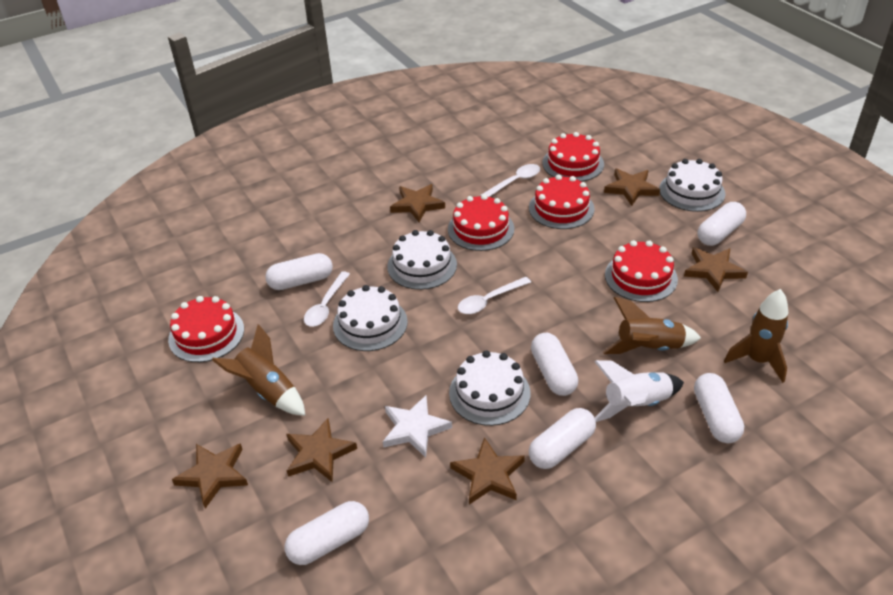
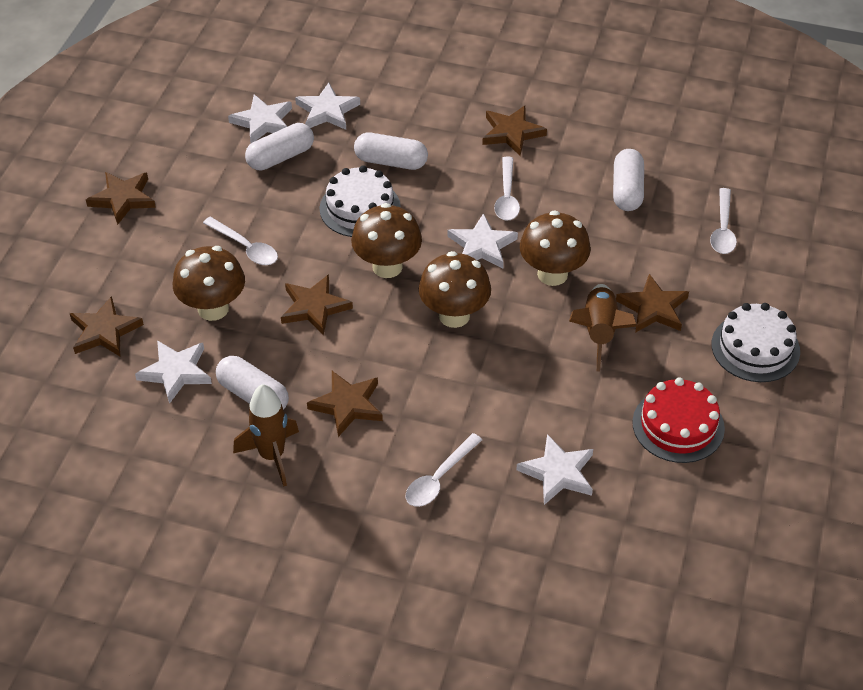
brown mushroom: none = 0 -> [173,246,245,321] [351,203,422,278] [419,251,491,328] [520,210,591,286] = 4
brown rocket: [212,324,306,416] [603,297,701,354] [724,289,788,383] = 3 -> [233,384,299,487] [569,284,637,372] = 2
red cake: [168,296,244,362] [448,194,514,251] [529,175,595,229] [542,132,604,182] [605,240,678,302] = 5 -> [632,377,725,463] = 1
white cake: [333,285,408,351] [387,230,457,290] [449,350,531,426] [659,159,725,212] = 4 -> [319,165,401,237] [711,303,800,382] = 2
white capsule: [265,253,333,290] [285,501,369,565] [529,408,596,469] [531,333,578,396] [694,373,744,443] [697,202,746,246] = 6 -> [216,356,289,410] [245,123,314,171] [354,133,428,170] [613,149,644,211] = 4
white rocket: [594,360,684,422] = 1 -> none = 0
white spoon: [304,271,350,327] [458,277,531,314] [480,164,540,197] = 3 -> [203,217,278,265] [405,433,482,507] [494,156,520,221] [710,188,737,254] = 4
white star: [383,396,452,458] = 1 -> [135,340,212,404] [228,94,292,143] [295,83,360,130] [448,213,518,269] [516,434,593,505] = 5

